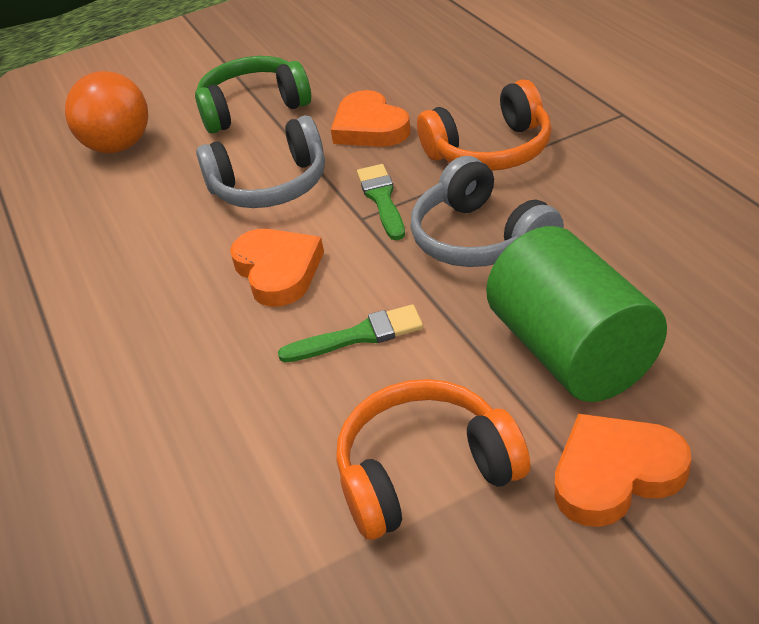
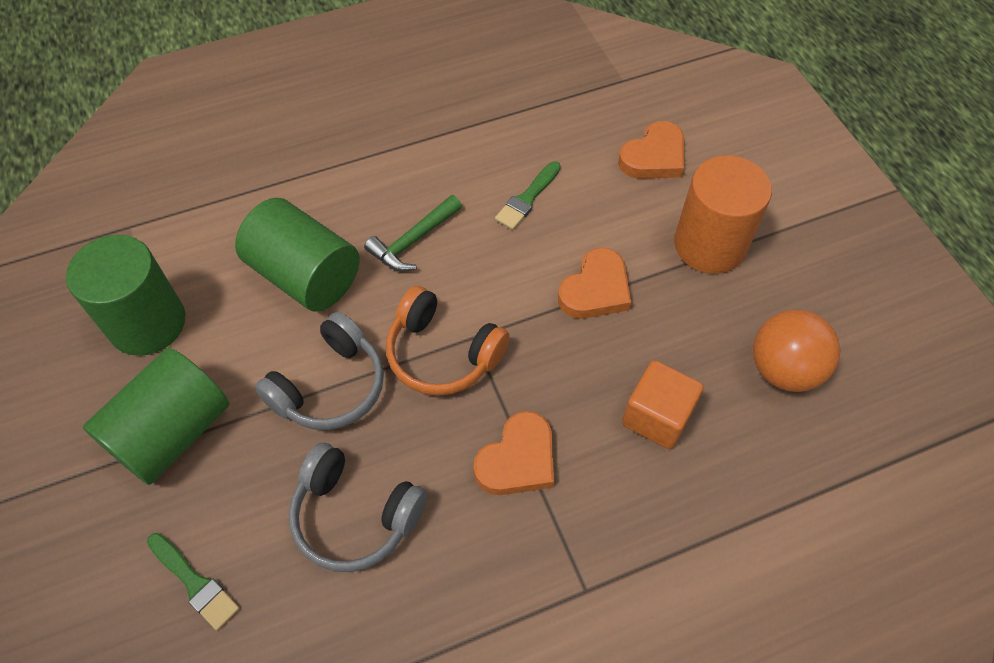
green cylinder: [486,226,667,402] = 1 -> [66,235,185,356] [83,348,230,485] [235,198,360,312] = 3
green hammer: none = 0 -> [364,195,462,271] = 1
green headphones: [195,56,311,134] = 1 -> none = 0
orange cube: none = 0 -> [622,360,704,449] = 1
orange cylinder: none = 0 -> [674,155,772,274] = 1
orange headphones: [336,379,530,540] [417,79,552,171] = 2 -> [386,286,510,396] = 1

